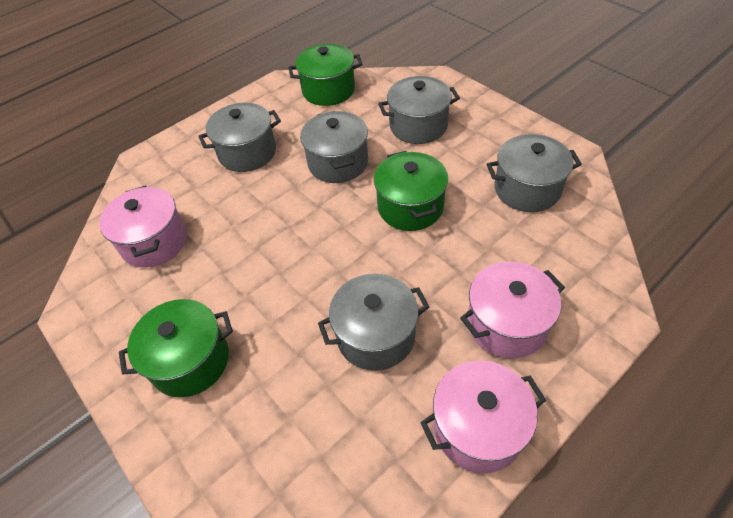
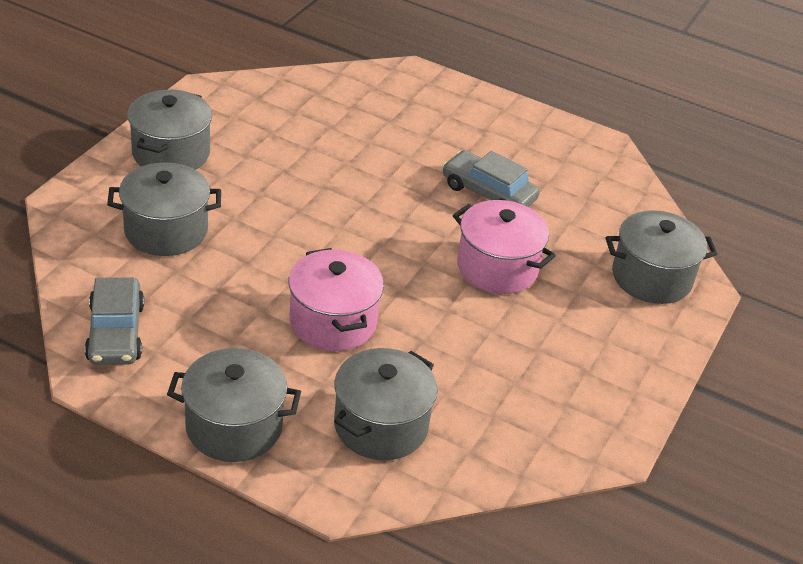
green pot: [119,299,233,397] [288,44,363,106] [374,151,448,231] = 3 -> none = 0
grey car: none = 0 -> [85,277,144,365] [443,150,540,207] = 2
pink pot: [99,185,187,268] [420,360,546,473] [460,261,565,359] = 3 -> [288,248,384,351] [453,200,556,294] = 2

